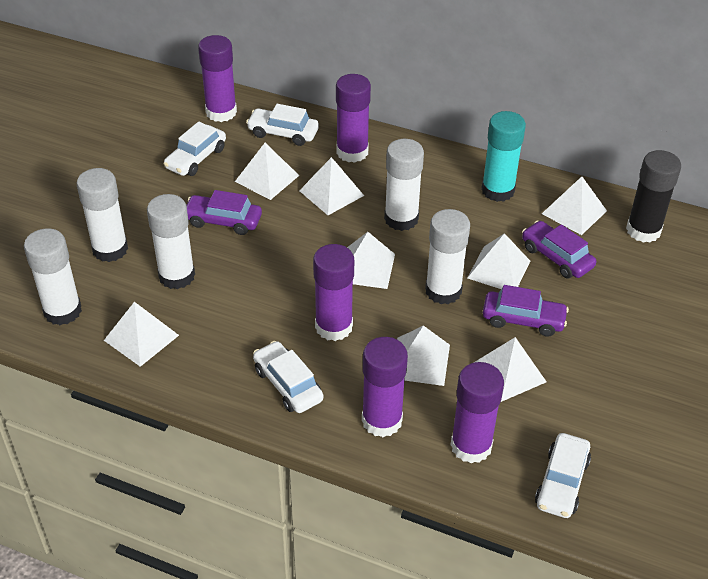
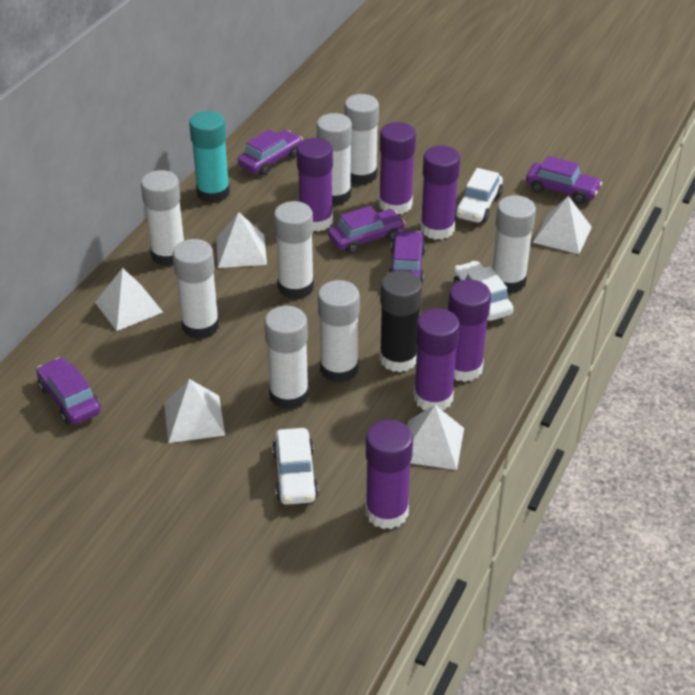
purple car: [186,190,262,235] [483,285,569,337] [522,221,596,278] = 3 -> [36,357,101,425] [238,130,303,176] [328,206,405,254] [388,230,426,283] [526,156,602,204] = 5
purple glue stick: [198,35,237,122] [313,244,354,341] [336,74,371,163] [362,337,408,437] [451,362,504,463] = 5 -> [296,138,333,232] [366,420,413,529] [379,122,416,214] [414,308,460,410] [420,145,460,240] [448,279,491,382] = 6
white car: [163,122,226,176] [246,104,319,146] [253,341,323,413] [535,433,591,518] = 4 -> [272,428,319,505] [453,261,513,321] [455,168,503,223] = 3
white glue stick: [24,228,82,325] [77,168,128,262] [147,194,195,289] [384,139,424,231] [425,209,470,304] = 5 -> [141,170,184,266] [173,239,219,339] [264,306,309,410] [274,201,314,299] [317,113,352,205] [318,280,360,383] [344,94,379,185] [492,195,536,293] = 8
white pyramid: [104,302,179,367] [235,143,299,200] [299,157,364,215] [347,232,395,289] [397,325,450,386] [467,233,530,289] [474,337,546,402] [542,177,607,235] = 8 -> [95,268,163,331] [164,379,225,443] [216,212,267,268] [407,405,464,470] [533,196,592,254] = 5

